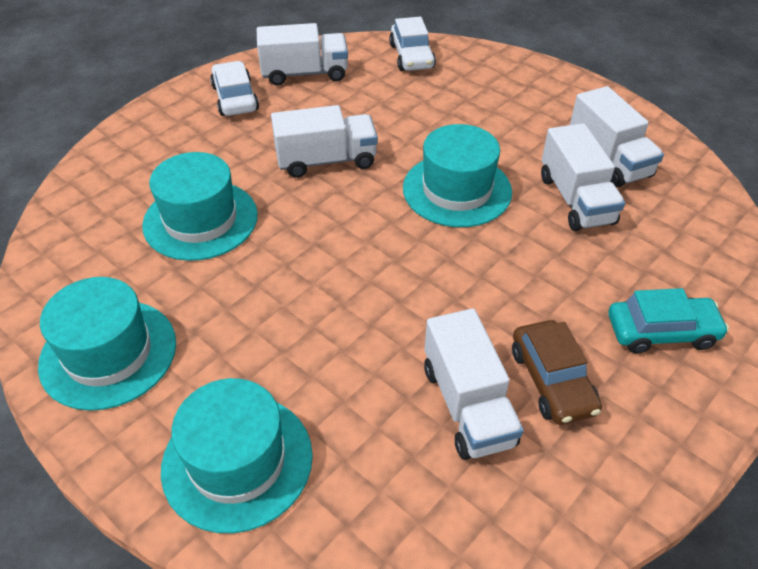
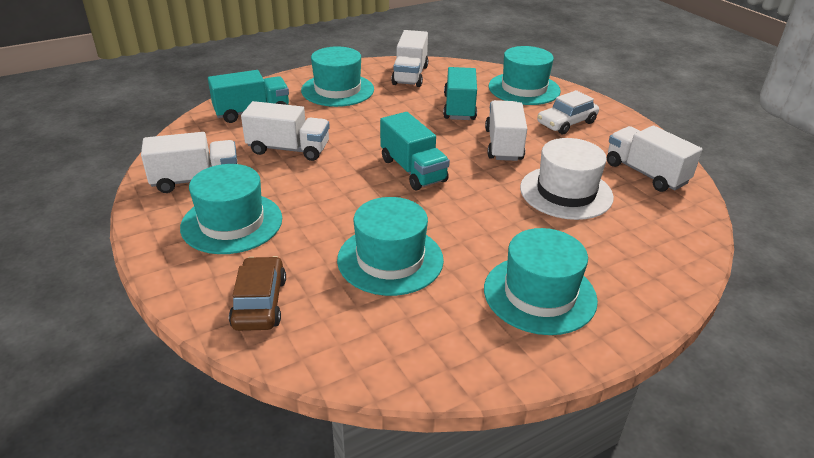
turquoise car: [608,288,729,354] = 1 -> none = 0
turquoise hat: [38,277,176,411] [142,152,258,261] [161,378,313,533] [403,124,512,227] = 4 -> [180,164,282,254] [301,47,374,107] [337,197,444,296] [484,228,598,335] [489,46,561,105] = 5
turquoise truck: none = 0 -> [208,70,289,123] [380,112,450,190] [443,67,477,120] = 3
white car: [210,61,259,116] [389,17,436,71] = 2 -> [537,90,599,134] = 1
white hat: none = 0 -> [520,138,614,220] = 1

